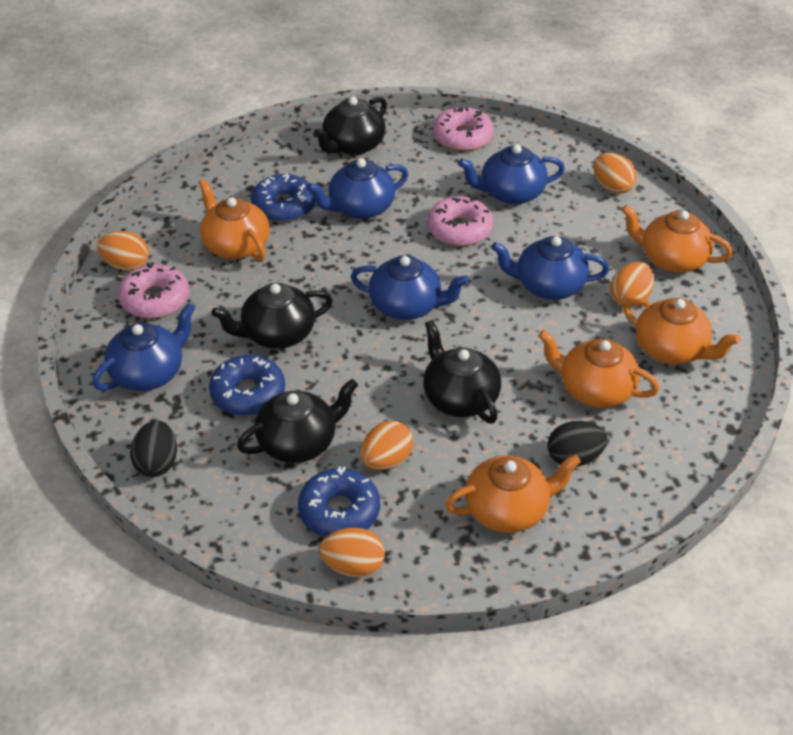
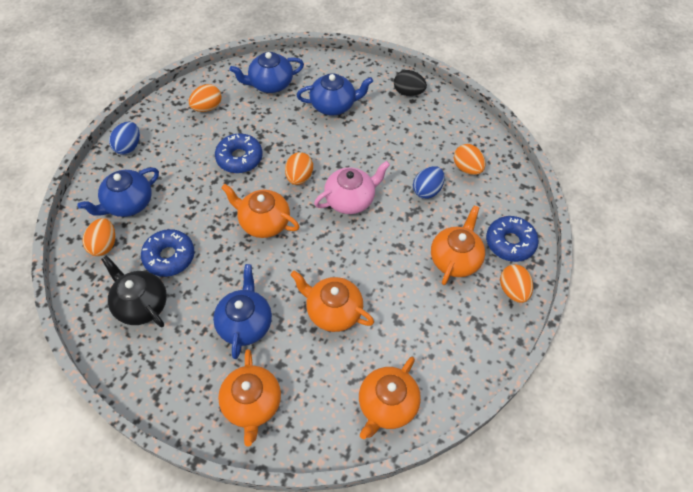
black egg: [130,420,177,477] [547,421,608,467] = 2 -> [394,70,427,96] = 1
black teapot: [211,283,333,349] [237,379,358,463] [313,97,387,155] [423,320,501,423] = 4 -> [101,255,167,327] = 1
blue egg: none = 0 -> [109,122,140,155] [413,166,445,199] = 2
blue teapot: [92,303,195,391] [306,158,408,219] [350,255,469,320] [458,144,565,205] [491,236,609,300] = 5 -> [78,167,159,217] [213,264,272,359] [230,52,304,93] [297,73,373,115] = 4
pink donut: [118,262,189,318] [427,196,493,246] [433,107,494,151] = 3 -> none = 0
pink teapot: none = 0 -> [314,161,390,214] = 1

